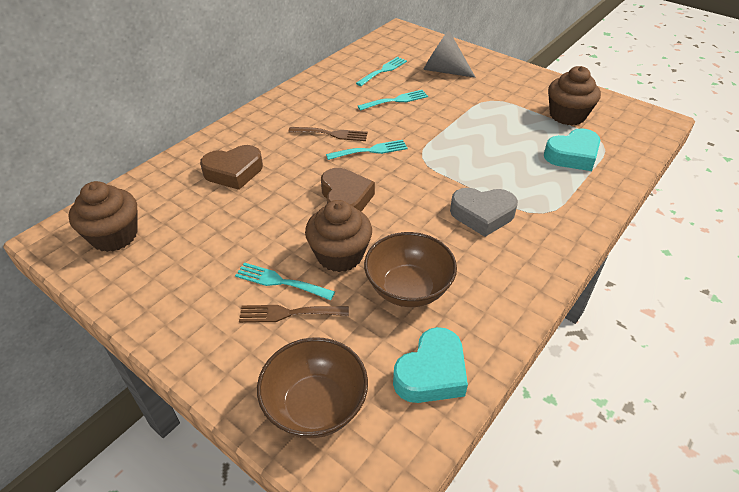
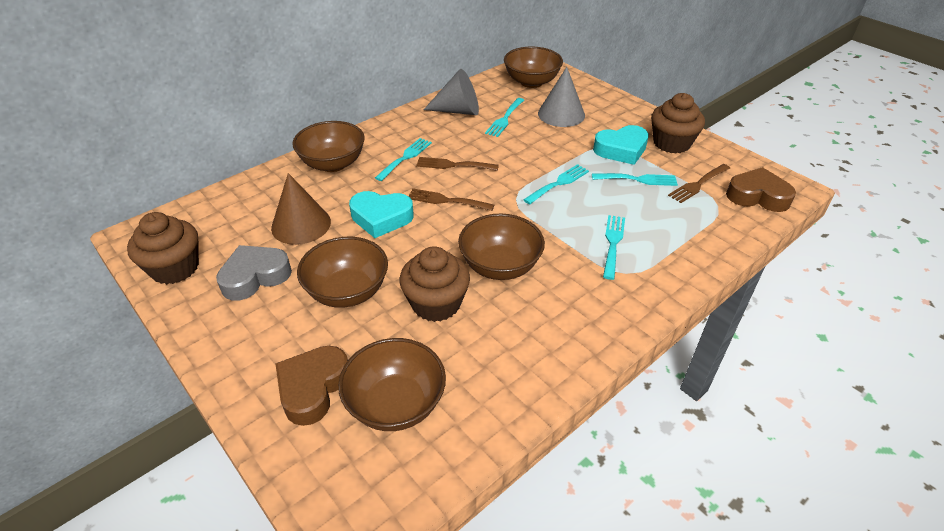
brown bowl: [257,337,368,438] [364,232,457,307] = 2 -> [292,121,365,172] [297,237,388,308] [338,338,446,431] [458,214,545,280] [504,47,563,88] = 5
brown cone: none = 0 -> [271,173,331,245] = 1
brown fork: [239,305,349,323] [288,127,368,141] = 2 -> [408,188,494,211] [416,157,499,171] [668,164,731,203] = 3
grey cone: [423,30,476,78] = 1 -> [424,69,479,115] [538,67,585,127] = 2
turquoise fork: [235,263,335,300] [326,140,408,160] [356,57,407,86] [358,90,428,111] = 4 -> [375,138,432,181] [485,98,524,137] [523,164,589,204] [592,173,678,186] [603,215,625,280] = 5

